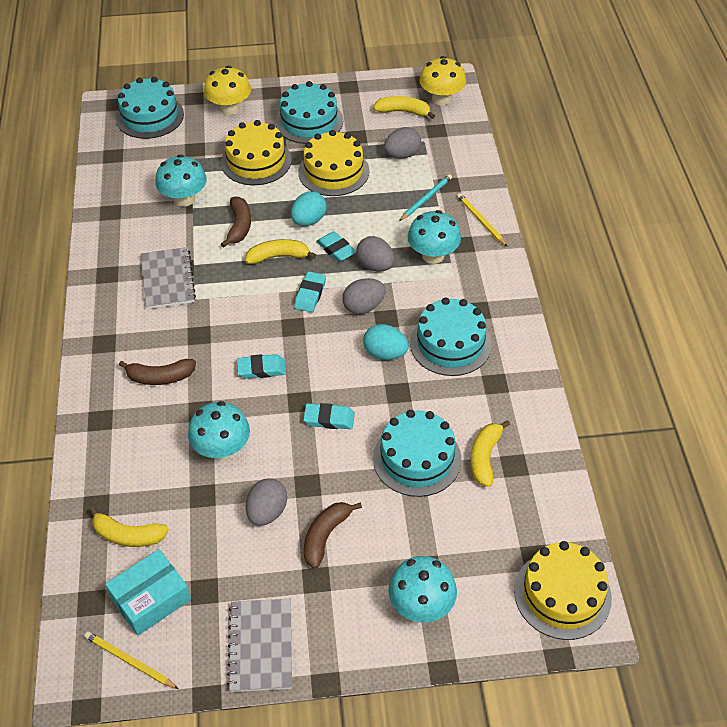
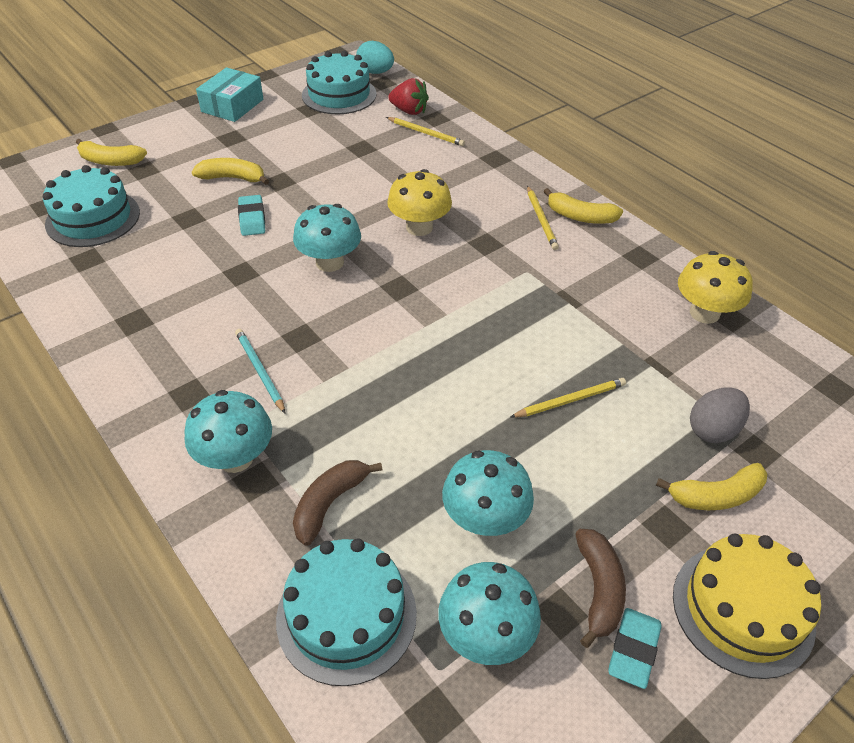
brown banana: [119,359,196,385] [221,196,251,248] [304,502,362,569] = 3 -> [293,460,382,546] [575,529,626,648] = 2
grey egg: [246,478,287,526] [342,278,386,314] [356,236,395,272] [384,127,421,159] = 4 -> [690,387,750,443] = 1
grey notebook: [141,247,196,309] [227,599,292,692] = 2 -> none = 0
red strawberry: none = 0 -> [388,78,429,115] = 1
turquoise cake: [116,77,184,139] [275,81,343,144] [373,410,461,497] [410,298,492,376] = 4 -> [43,165,140,247] [276,538,417,686] [302,51,377,114] = 3
turquoise egg: [291,191,327,226] [363,324,409,360] = 2 -> [356,41,394,74] = 1
turquoise eraser: [237,354,286,379] [294,271,326,312] [303,403,355,429] [316,231,356,262] = 4 -> [238,195,265,236] [609,608,662,689] = 2
yellow cake: [221,120,292,185] [298,130,369,196] [514,541,612,640] = 3 -> [673,534,821,679] = 1
yellow pencil: [84,631,179,689] [457,193,507,246] = 2 -> [386,117,465,146] [511,378,626,418] [527,186,559,250] = 3

